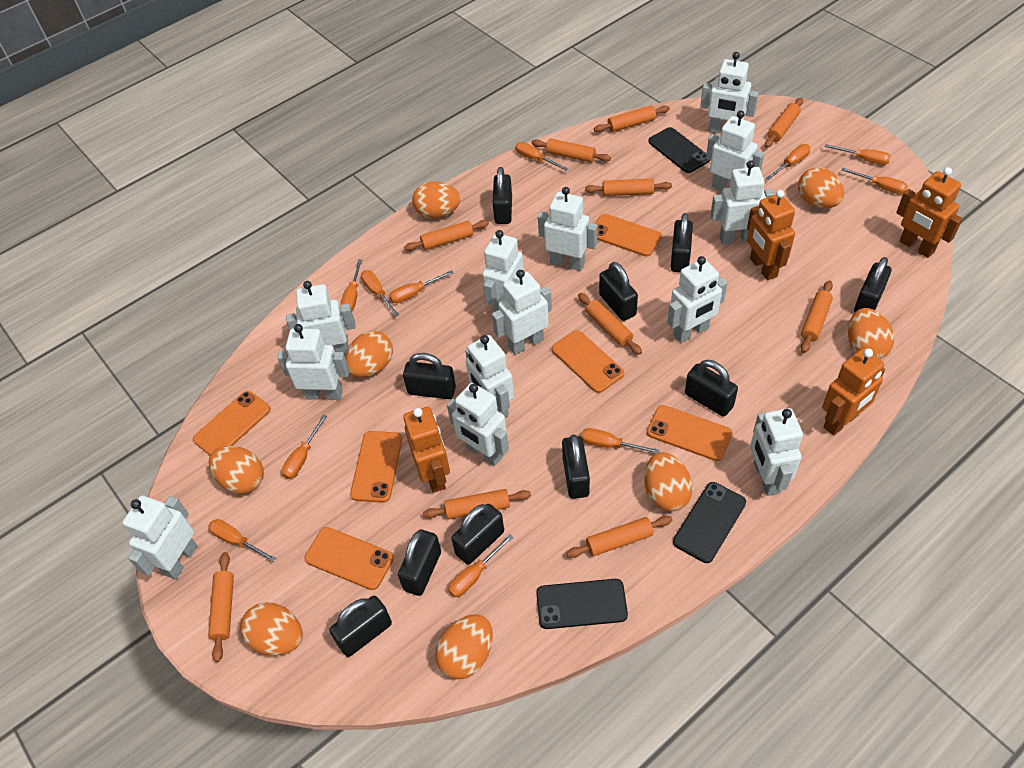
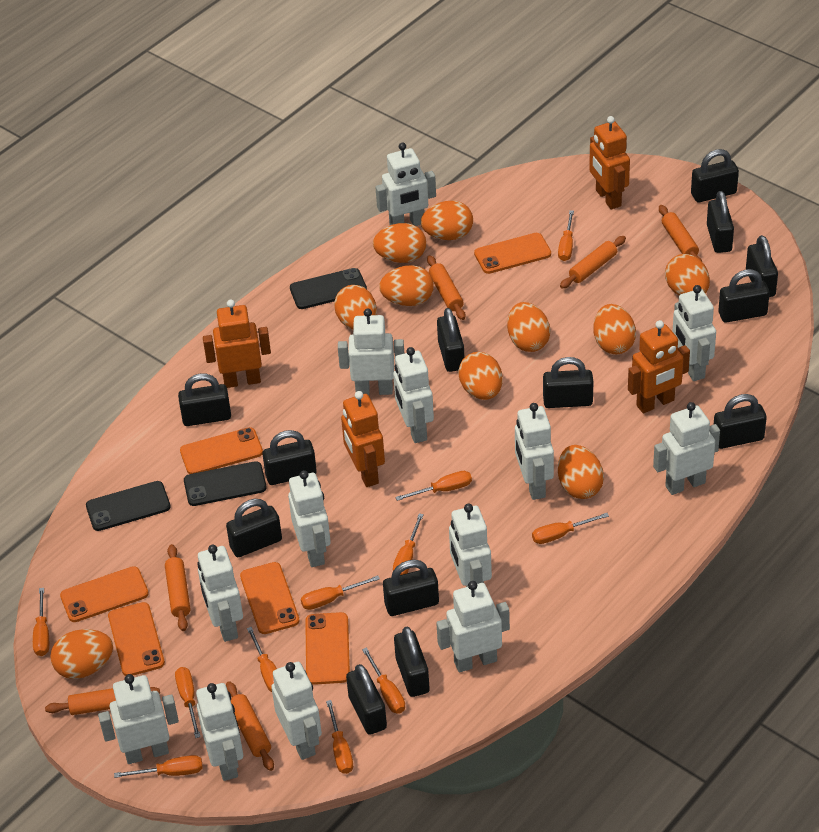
black padlock: [329,596,392,657] [398,530,441,596] [403,353,456,399] [451,504,504,564] [493,167,512,224] [562,435,590,499] [599,262,638,321] [670,213,693,272] [685,360,738,416] [854,257,891,313] = 10 -> [178,373,231,426] [226,499,282,557] [262,430,317,485] [346,664,387,735] [383,560,439,616] [394,627,430,697] [437,308,464,372] [543,357,593,408] [691,149,739,202] [707,191,734,253] [714,394,767,449] [718,269,770,323] [746,235,778,297] = 13
orange egg: [209,446,264,494] [240,602,303,656] [345,331,393,377] [412,181,461,219] [435,614,493,679] [644,452,693,511] [798,167,844,208] [848,308,894,359] = 8 -> [50,629,113,679] [334,285,377,330] [373,223,426,263] [379,265,434,306] [421,201,473,240] [458,352,503,400] [507,302,550,352] [558,445,604,499] [593,304,636,354] [665,254,710,295] = 10
orange rolling pin: [208,552,234,662] [404,220,489,251] [423,489,531,519] [531,139,611,162] [566,516,673,558] [578,293,642,355] [585,179,672,196] [594,106,670,132] [765,98,803,148] [801,280,833,353] = 10 -> [45,687,160,715] [165,544,190,631] [226,681,274,771] [427,255,466,320] [560,236,626,288] [659,205,702,262] = 6

